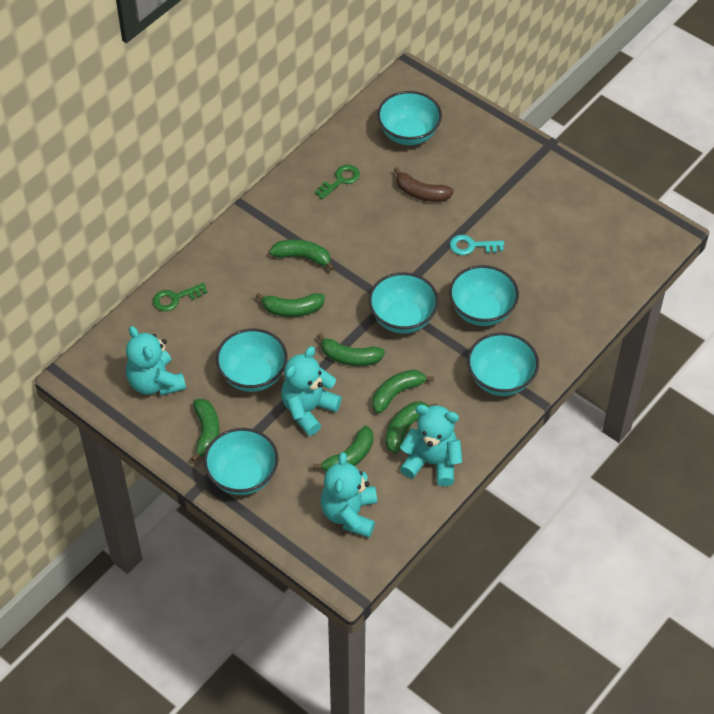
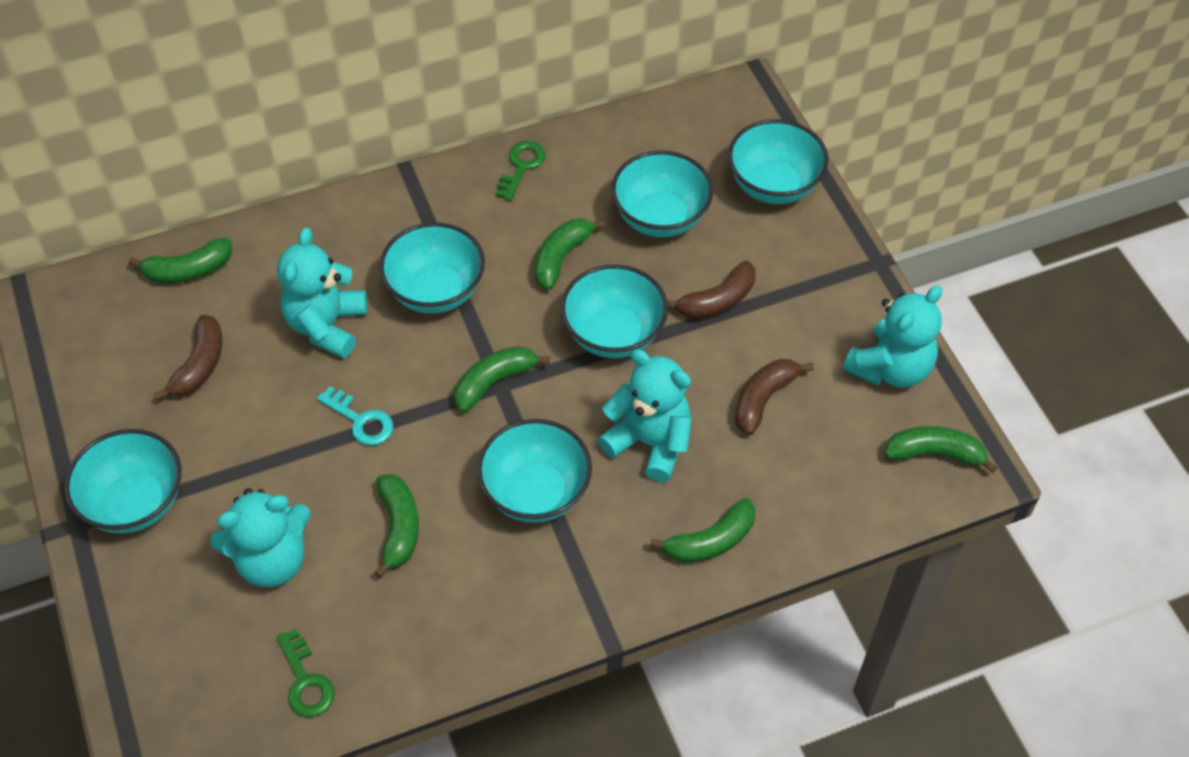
brown banana: [394,167,454,202] = 1 -> [154,315,222,401] [667,261,756,319] [735,359,814,435] = 3
green banana: [191,399,219,462] [256,293,325,317] [270,239,334,271] [313,426,374,472] [317,333,385,366] [372,369,434,413] [386,401,437,454] = 7 -> [129,238,232,283] [374,474,419,578] [454,346,550,412] [535,218,606,290] [650,498,755,563] [884,426,998,473] = 6

